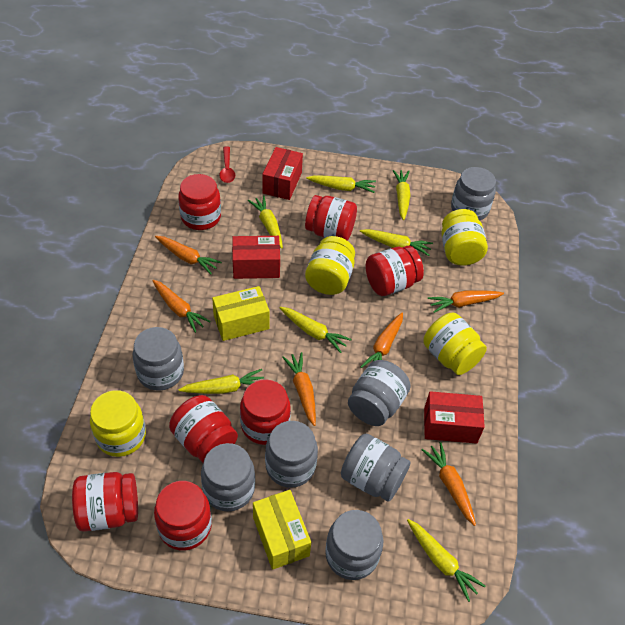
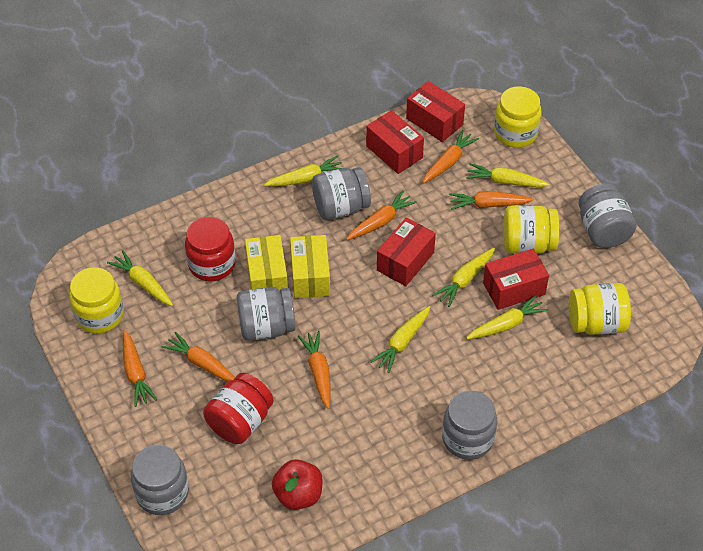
grey jar: [133,327,184,391] [201,443,255,512] [265,421,318,488] [325,510,383,580] [341,434,410,501] [348,360,411,426] [451,167,496,220] = 7 -> [131,445,189,515] [237,287,296,341] [312,167,371,220] [442,390,497,460] [578,183,636,248] = 5
red apple: none = 0 -> [272,459,323,510] = 1
red box: [232,236,280,279] [262,147,303,200] [424,391,485,444] = 3 -> [366,110,424,174] [377,217,436,286] [406,81,465,142] [483,249,549,310] = 4
red jar: [72,472,138,532] [154,481,212,551] [169,395,238,463] [178,174,221,230] [240,380,291,445] [305,195,357,241] [366,246,424,296] = 7 -> [185,217,236,282] [203,373,274,444] = 2
red spoon: [219,146,235,183] = 1 -> none = 0
yellow carrot: [178,369,264,394] [248,196,283,249] [280,307,352,353] [306,175,376,193] [360,229,433,256] [392,170,410,220] [407,519,485,602] = 7 -> [107,250,173,306] [264,155,342,186] [370,306,430,373] [432,248,495,307] [466,163,549,187] [467,295,548,339] = 6

